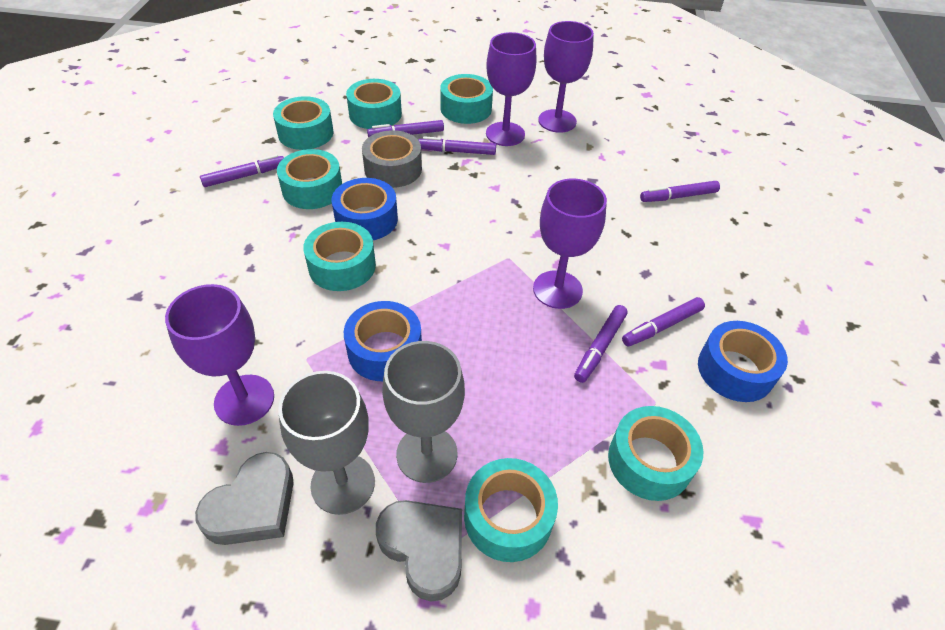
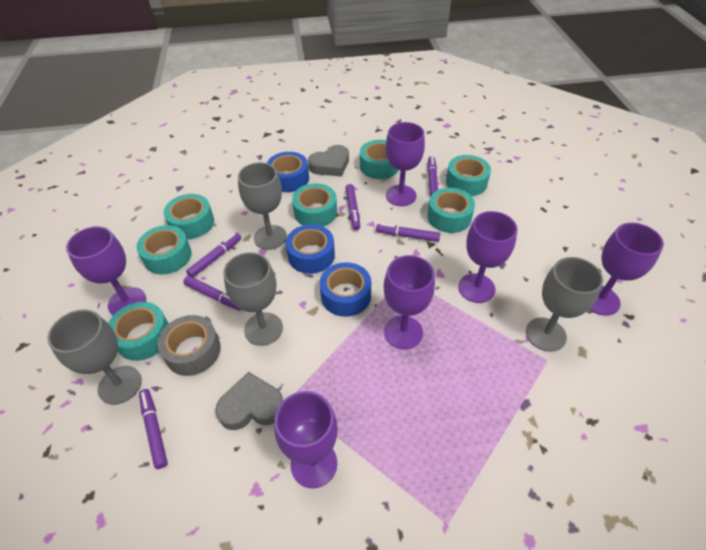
grey goblet: [278,371,375,515] [382,341,465,483] = 2 -> [47,309,142,405] [223,252,283,346] [238,162,287,250] [526,257,603,352] = 4
purple goblet: [165,284,274,426] [486,32,536,146] [533,178,607,309] [538,21,594,133] = 4 -> [66,226,146,315] [274,391,338,488] [384,255,435,349] [385,122,425,206] [458,211,517,303] [589,223,664,316] = 6

